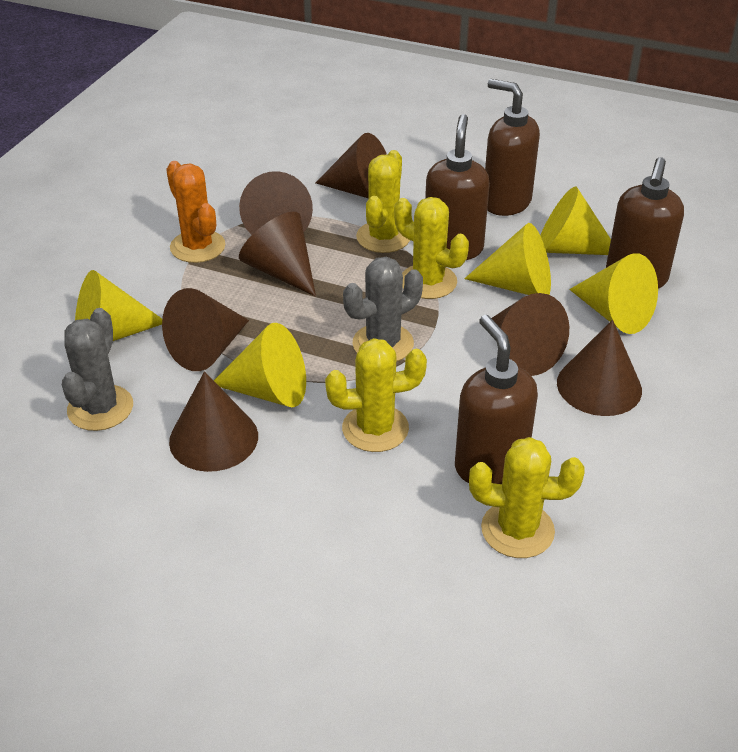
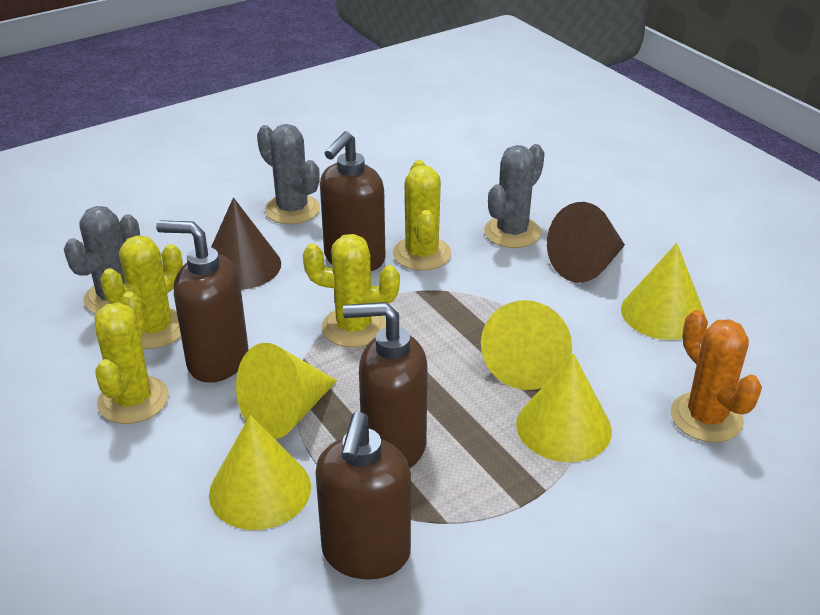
brown cone: [162,288,249,371] [169,371,258,472] [239,171,313,235] [239,212,316,297] [316,133,387,199] [491,293,569,376] [557,320,642,416] = 7 -> [211,197,281,290] [547,202,625,283] = 2
grey cactus: [62,308,133,431] [343,257,423,362] = 2 -> [64,206,140,314] [257,124,320,224] [484,144,545,248] = 3

